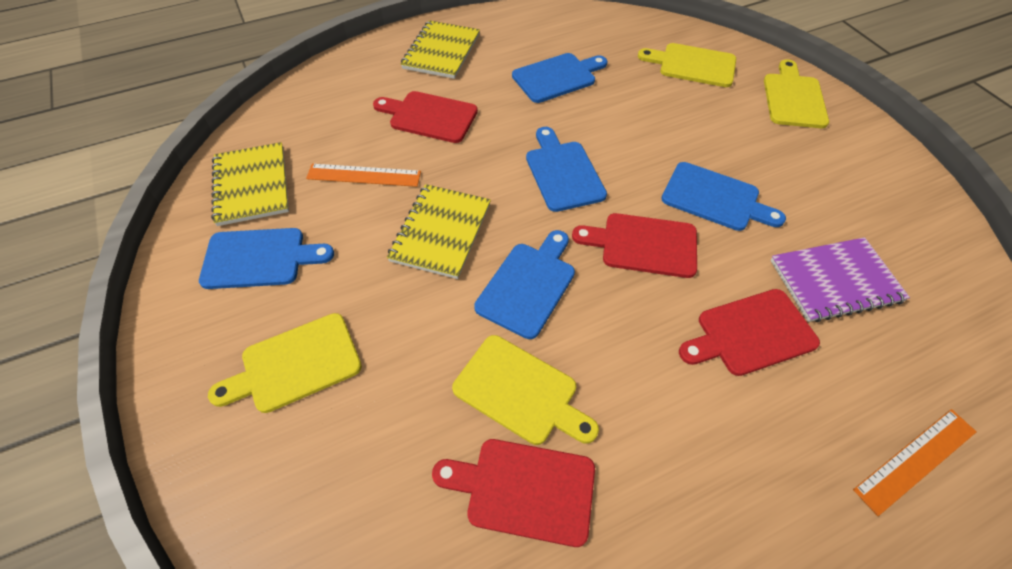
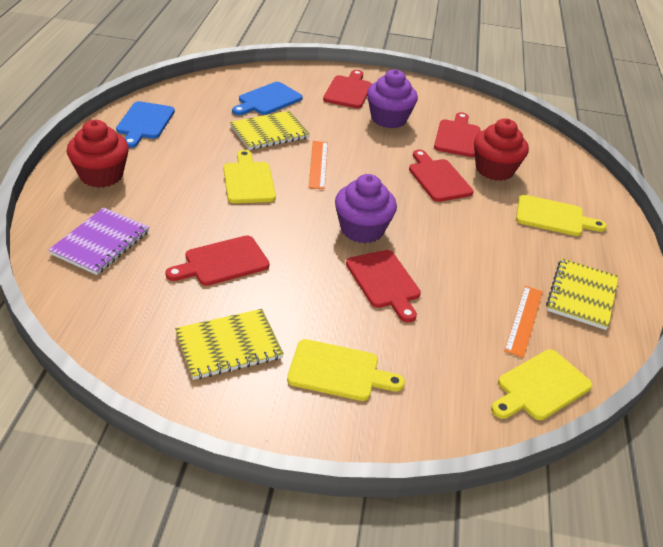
blue cutting board: [199,228,334,289] [474,230,575,339] [512,53,607,103] [526,127,607,212] [661,162,786,231] = 5 -> [116,101,175,148] [232,82,303,115] = 2
purple cupcake: none = 0 -> [335,174,397,243] [367,69,418,128] = 2
red cupcake: none = 0 -> [67,120,129,188] [474,118,529,181] = 2
red cutting board: [373,91,478,143] [432,439,595,547] [572,213,697,278] [679,289,820,376] = 4 -> [165,235,270,286] [323,70,372,109] [346,250,421,322] [409,150,473,202] [434,112,481,157] = 5

